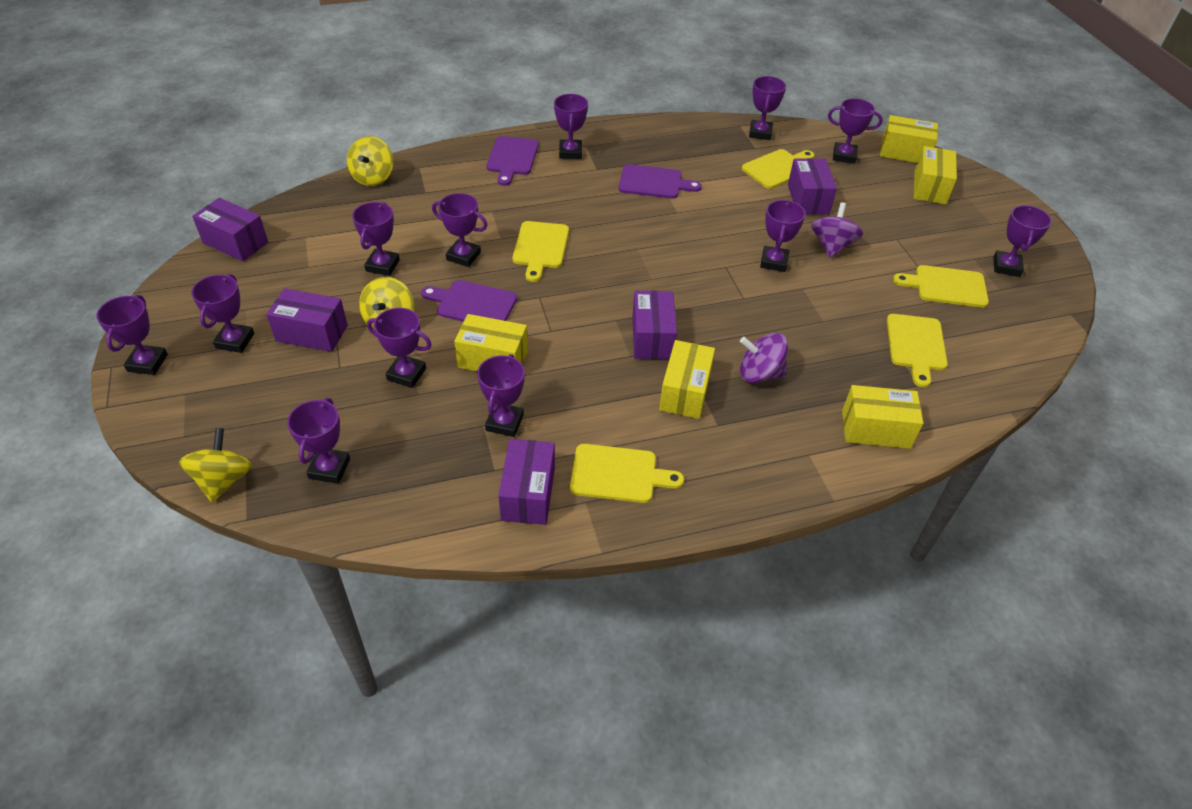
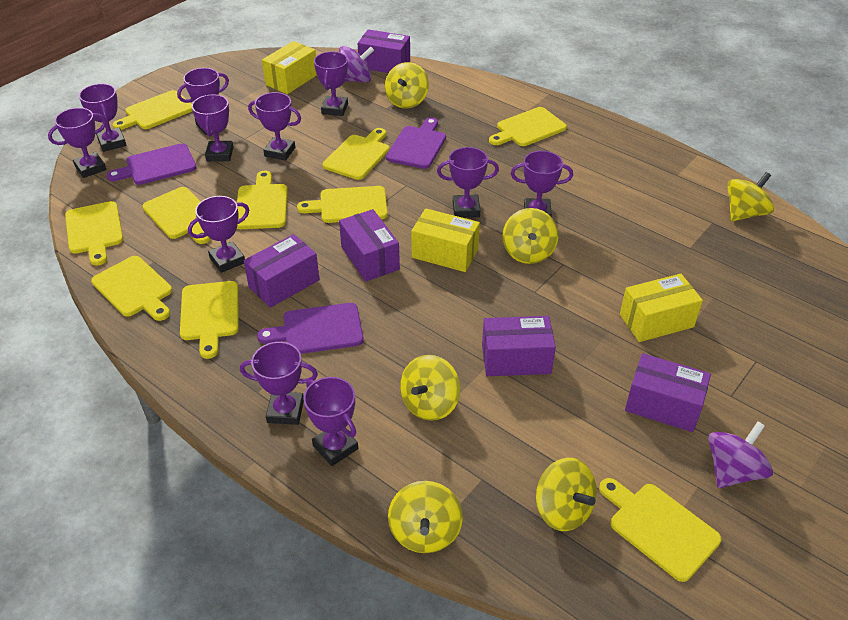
purple trophy: [96,295,168,375] [191,274,254,353] [287,398,350,484] [352,202,400,276] [367,308,432,388] [432,193,488,267] [477,354,525,437] [554,94,588,159] [749,76,786,140] [760,200,806,272] [828,98,883,164] [993,205,1052,277] = 12 -> [48,108,107,178] [79,84,126,152] [177,68,229,135] [188,196,249,273] [192,94,233,161] [240,342,318,425] [248,92,301,161] [303,377,358,466] [314,51,348,116] [437,147,499,218] [511,151,573,216] = 11
yellow box: [454,314,528,371] [659,340,715,419] [842,385,923,449] [880,115,938,163] [914,146,957,204] = 5 -> [262,41,317,94] [411,208,480,272] [620,274,703,342] = 3
yellow cutting board: [512,221,569,282] [570,444,684,503] [742,149,814,189] [887,314,948,388] [893,265,989,308] = 5 -> [65,201,123,266] [91,256,172,321] [113,90,193,130] [142,187,211,244] [180,281,239,359] [237,170,288,229] [297,186,388,223] [322,128,389,180] [489,107,567,146] [599,478,722,582] = 10
yellow spinning top: [179,428,252,503] [347,136,393,186] [359,277,414,329] = 3 -> [385,62,429,109] [388,481,463,553] [400,355,460,421] [502,208,558,264] [536,458,597,531] [727,172,774,221] = 6

